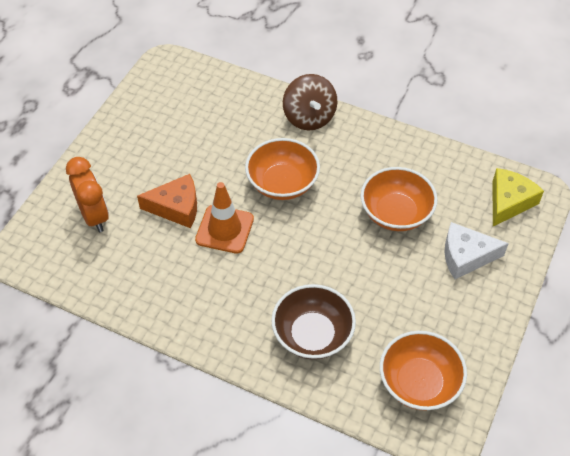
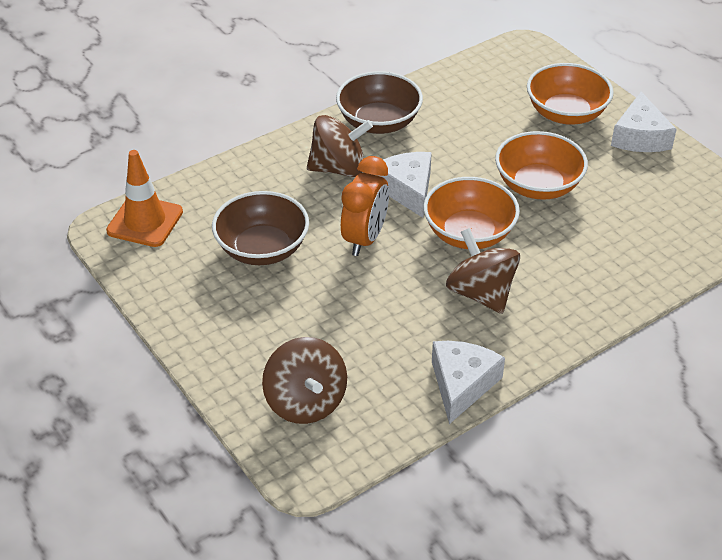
brown bowl: [271,284,356,360] = 1 -> [212,191,309,265] [336,71,423,134] = 2
brown spinning top: [283,74,337,131] = 1 -> [262,337,347,424] [307,115,373,177] [446,228,520,314] = 3
orange cheese: [137,174,197,228] = 1 -> none = 0
white cheese: [444,222,509,279] = 1 -> [377,152,432,218] [432,341,505,424] [611,92,677,152] = 3
yellow cheese: [492,168,544,226] = 1 -> none = 0

